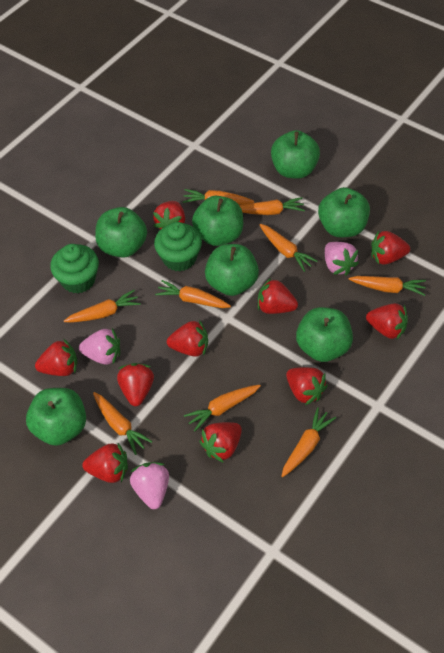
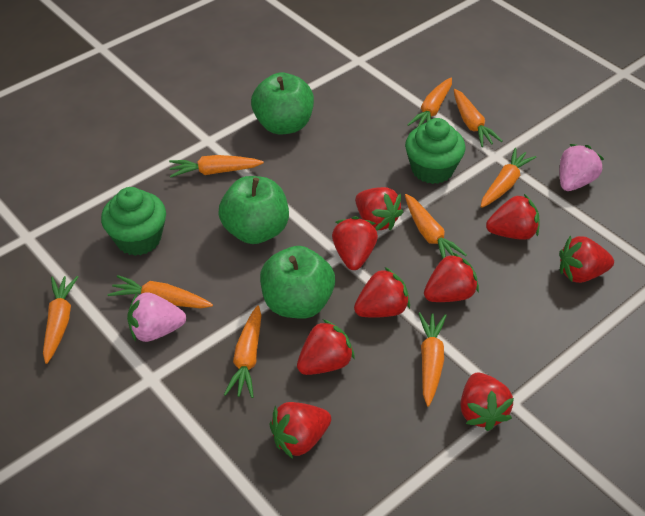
green apple: [26,388,86,446] [95,207,147,258] [192,196,243,246] [205,244,259,296] [271,130,320,179] [296,307,353,362] [318,187,370,237] = 7 -> [218,176,289,244] [251,72,314,134] [260,246,335,319] = 3
pink strawberry: [79,328,120,365] [130,462,169,509] [325,242,359,276] = 3 -> [127,292,186,342] [560,144,604,191] = 2
red strawberry: [35,339,77,376] [82,443,128,483] [117,363,154,406] [153,201,185,230] [167,320,208,357] [199,422,242,463] [258,278,298,314] [286,367,328,405] [366,303,408,339] [371,230,410,265] = 10 -> [269,402,331,459] [297,319,355,375] [332,216,378,270] [354,267,410,317] [355,187,403,231] [424,252,479,302] [460,372,514,431] [486,194,540,240] [559,235,614,283] = 9

